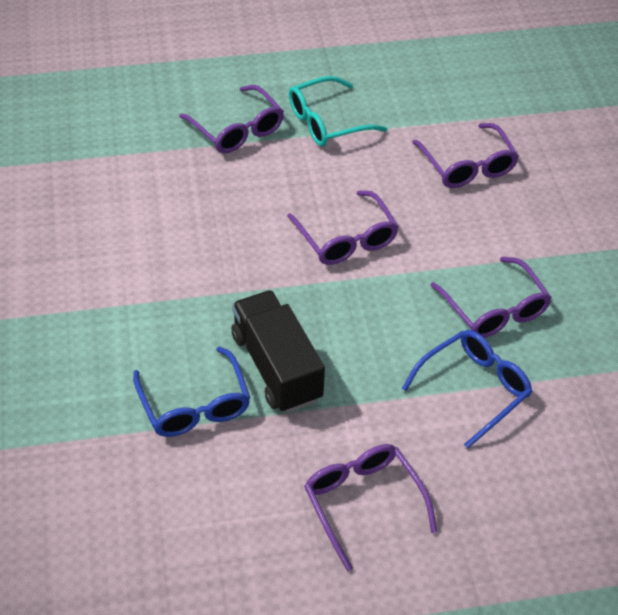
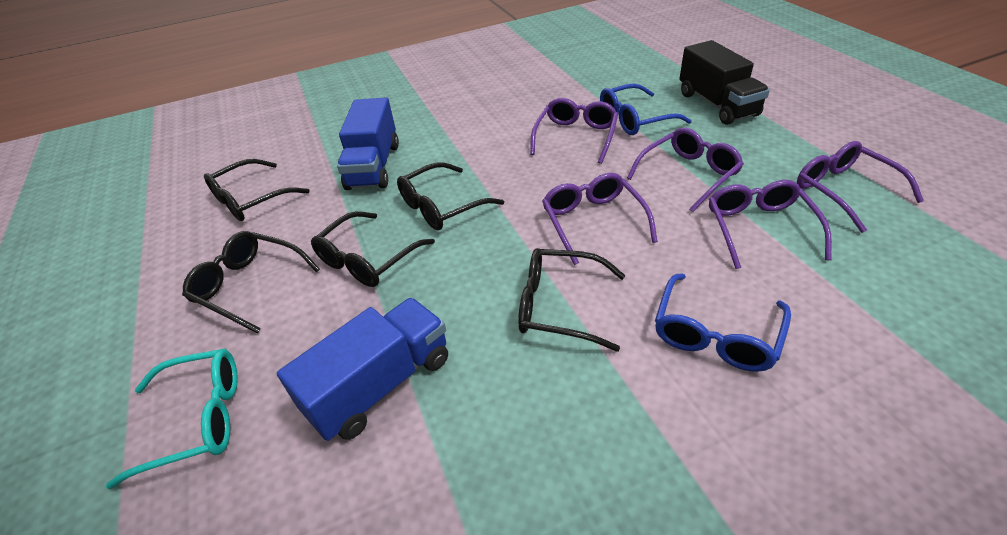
black glasses: none = 0 -> [182,231,320,333] [204,159,310,221] [311,211,435,287] [397,162,504,230] [518,248,625,352] = 5
blue truck: none = 0 -> [277,298,448,441] [337,98,399,190] = 2

